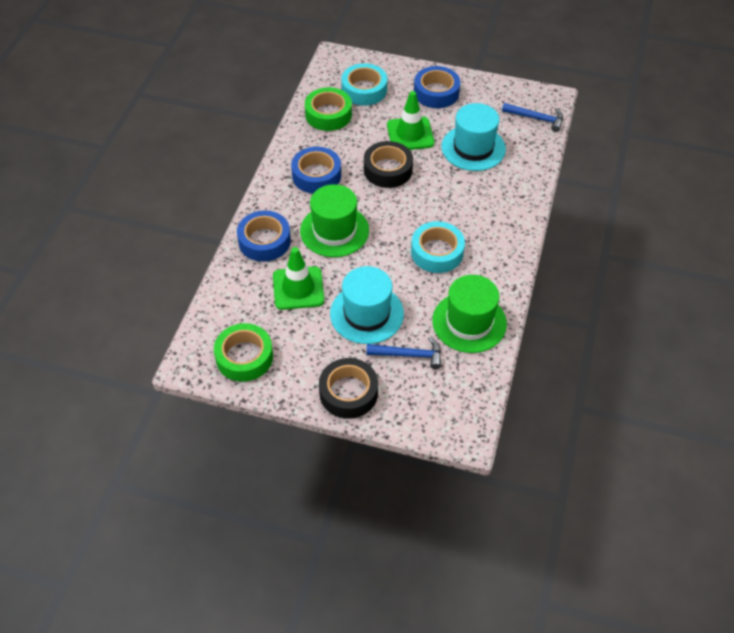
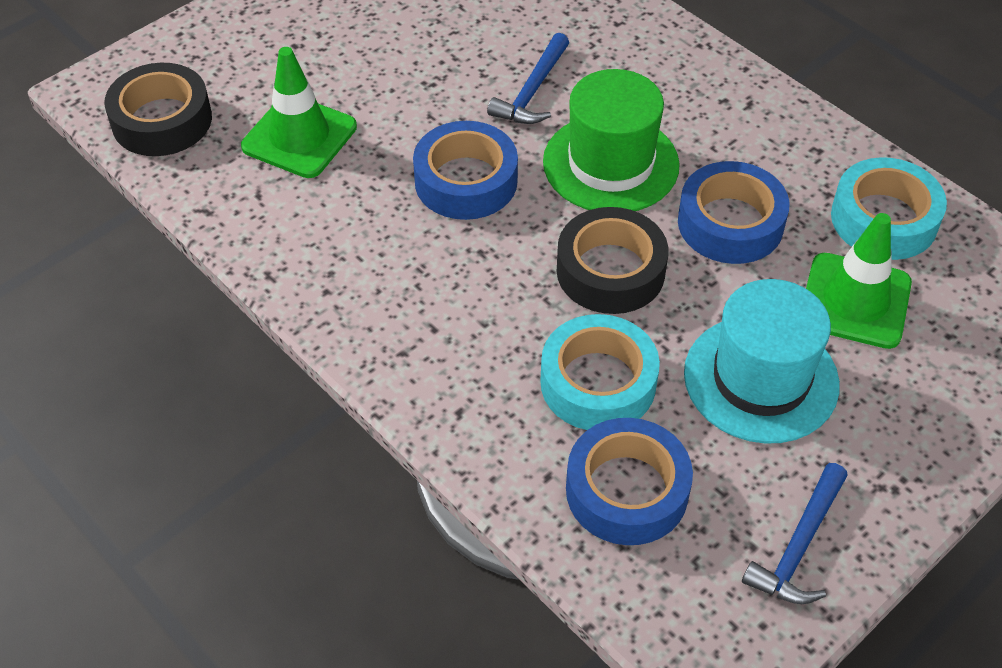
green hat: [300,184,369,257] [432,275,507,353] = 2 -> [543,69,680,211] = 1
green tape: [214,323,273,382] [305,87,352,131] = 2 -> none = 0
turquoise hat: [330,266,404,344] [442,103,506,171] = 2 -> [684,279,840,444] = 1

